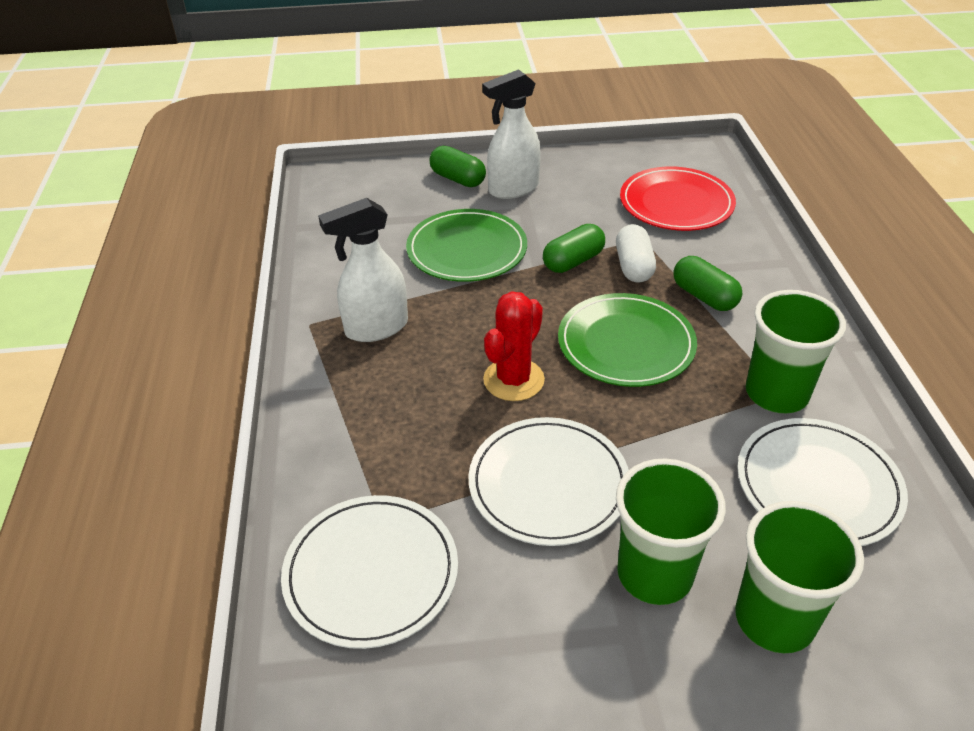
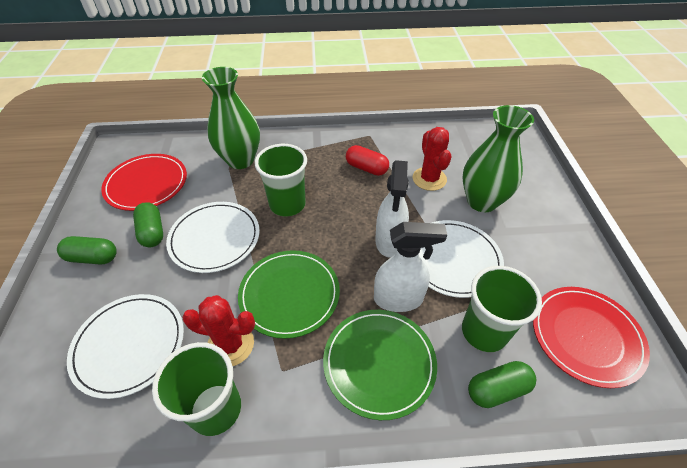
green vase: none = 0 -> [202,67,260,169] [463,105,534,212] = 2
red cactus: [483,291,545,401] = 1 -> [182,295,255,366] [413,127,451,191] = 2
red capsule: none = 0 -> [346,145,389,176] = 1
red plate: [620,167,736,231] = 1 -> [101,154,187,211] [533,287,650,388] = 2
white capsule: [616,224,656,283] = 1 -> none = 0

